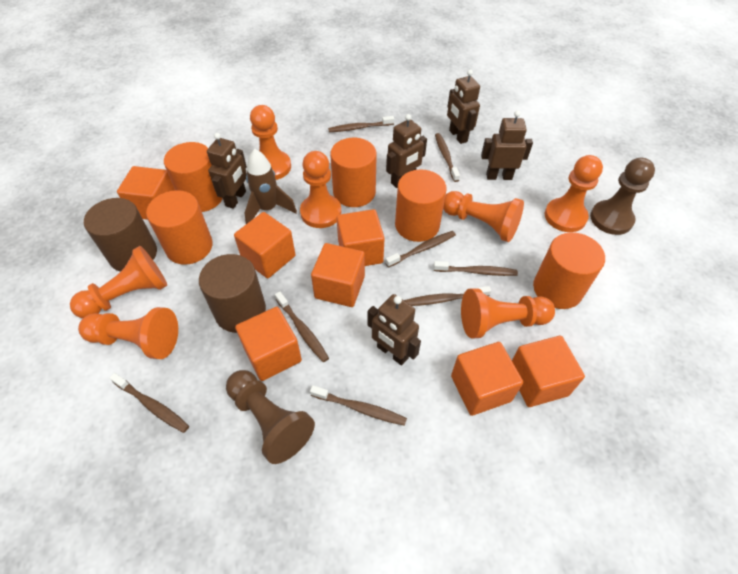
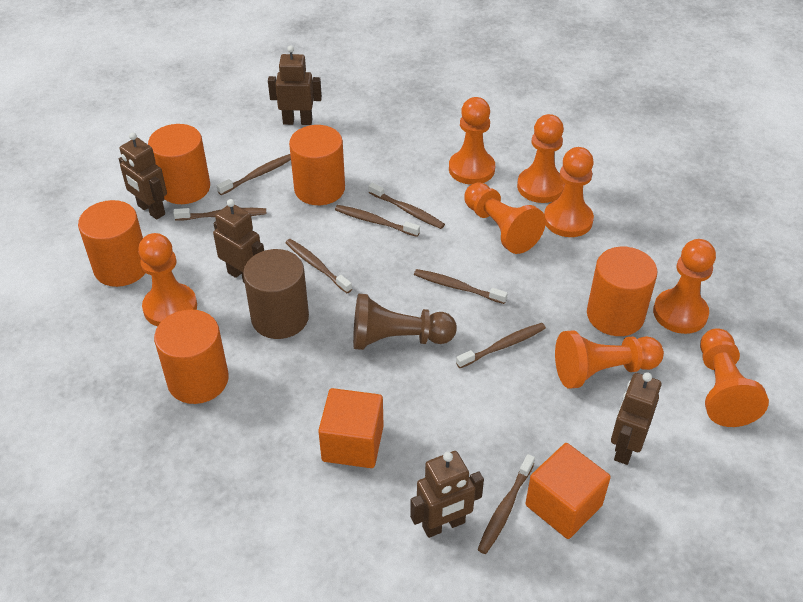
brown cylinder: [84,198,157,272] [199,254,266,333] = 2 -> [243,249,309,339] = 1
brown pawn: [226,370,315,464] [590,157,655,235] = 2 -> [353,294,457,350] = 1
brown rocket: [245,149,297,224] = 1 -> none = 0
orange cube: [117,166,175,220] [234,212,296,278] [235,307,302,381] [311,243,365,307] [337,209,385,266] [451,342,523,416] [512,336,585,407] = 7 -> [318,388,384,468] [526,443,611,539] = 2
orange pawn: [70,246,167,319] [78,307,178,359] [250,105,291,180] [300,151,341,228] [443,191,524,242] [461,288,555,339] [545,155,603,232] = 7 -> [138,233,197,326] [449,97,495,185] [464,182,546,254] [517,114,565,203] [544,147,594,237] [555,330,664,389] [653,239,716,334] [700,328,769,427] = 8

